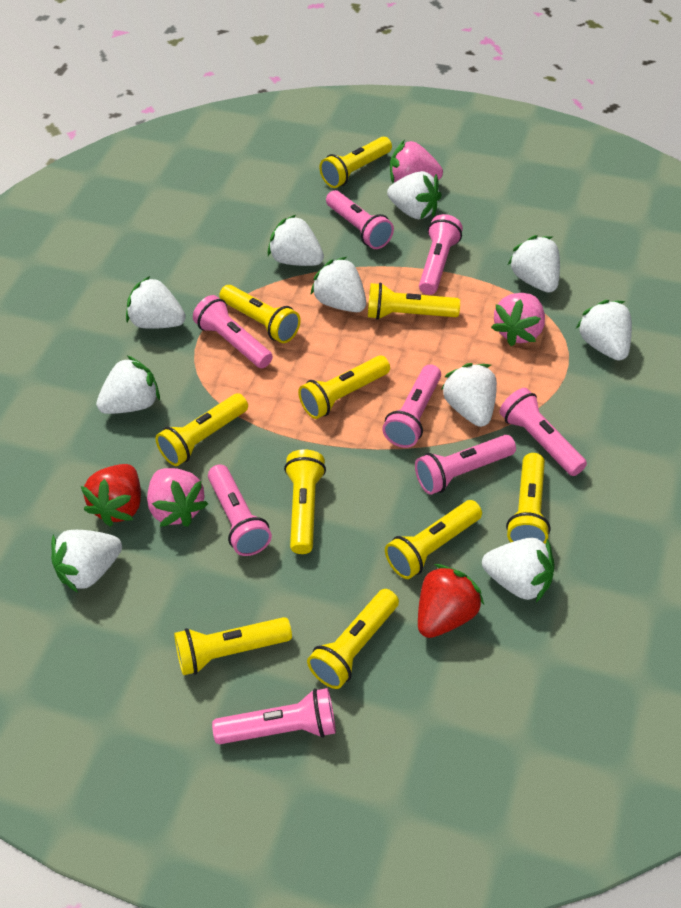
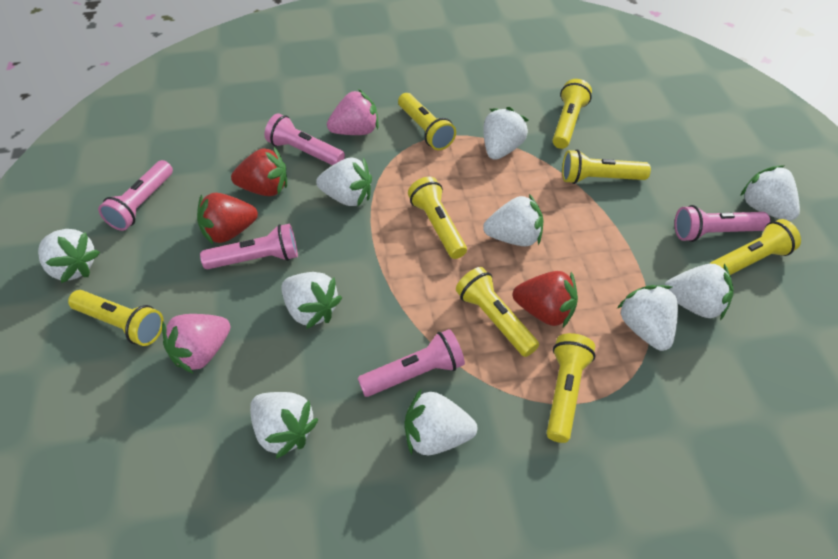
pink flashlight: [193,295,273,368] [208,464,272,556] [212,688,336,744] [326,190,394,249] [382,364,441,448] [415,435,516,495] [419,214,463,295] [500,388,587,476] = 8 -> [98,160,173,231] [200,224,298,269] [265,113,345,165] [358,329,465,397] [674,205,770,242] = 5
pink strawberry: [147,468,208,527] [390,141,443,183] [491,293,545,346] = 3 -> [162,314,230,373] [327,89,379,135] = 2
red strawberry: [81,464,141,526] [418,564,484,638] = 2 -> [197,193,258,244] [231,147,287,196] [513,271,578,328] = 3
yellow flashlight: [155,393,248,466] [174,617,292,675] [219,285,301,343] [284,449,326,554] [298,355,390,419] [307,589,399,689] [320,137,392,188] [368,282,460,320] [385,500,482,579] [506,453,551,544] = 10 -> [68,290,164,346] [398,93,456,150] [408,177,467,259] [456,267,539,357] [546,333,595,443] [552,79,592,149] [562,149,651,184] [710,219,801,275] = 8

